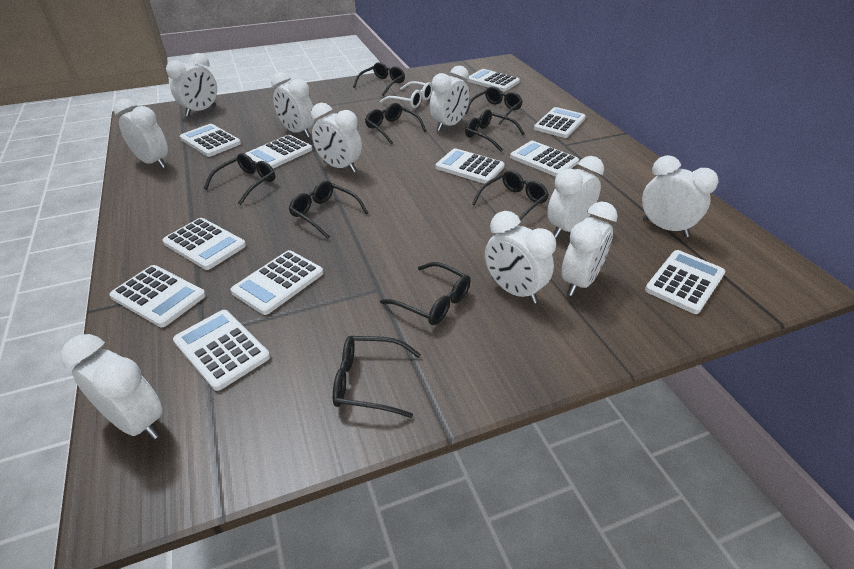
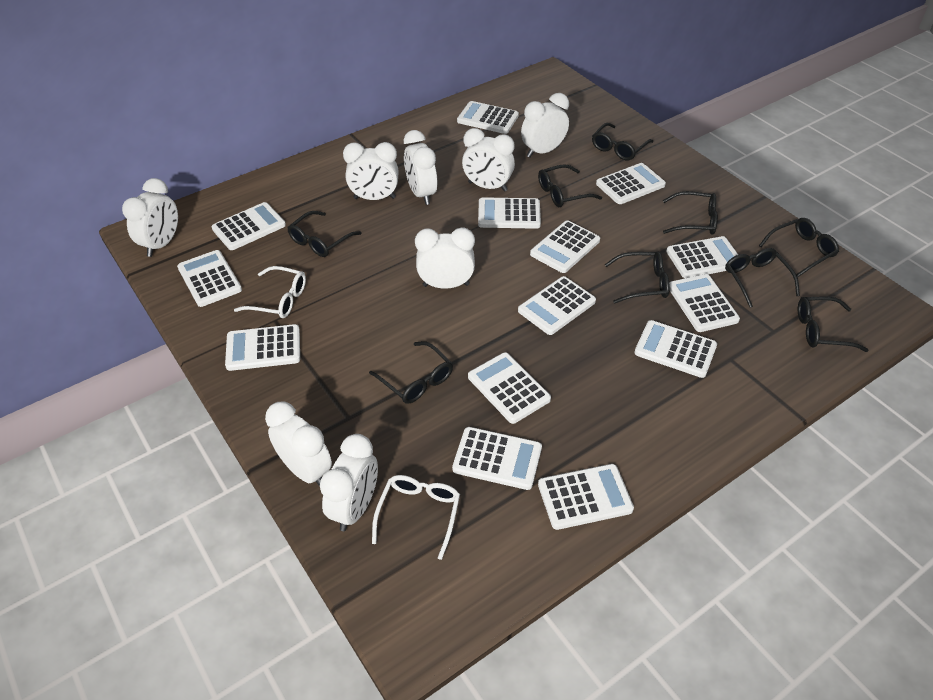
white calculator: [109,265,206,327] [162,218,246,270] [173,310,270,391] [180,124,241,157] [231,250,323,315] [245,135,312,168] [436,148,505,184] [467,69,520,92] [510,141,579,177] [534,107,586,138] [645,250,725,314] = 11 -> [177,250,242,307] [212,202,286,250] [225,324,300,371] [452,427,542,490] [457,101,519,134] [468,352,551,424] [478,197,541,229] [518,276,596,335] [530,220,600,273] [538,464,634,530] [596,163,666,204] [634,320,717,378] [666,236,738,278] [669,274,740,332] = 14
white clock: [61,334,163,439] [114,98,168,169] [166,53,217,116] [271,72,315,138] [311,103,362,173] [430,66,470,131] [485,211,556,304] [547,156,604,238] [561,202,617,296] [642,155,719,237] = 10 -> [122,178,178,257] [265,402,332,487] [320,434,378,531] [343,142,399,200] [404,130,437,205] [415,227,475,289] [462,128,515,192] [521,93,569,158] = 8
white glasses: [380,81,433,108] = 1 -> [234,266,306,318] [372,475,460,560] = 2

